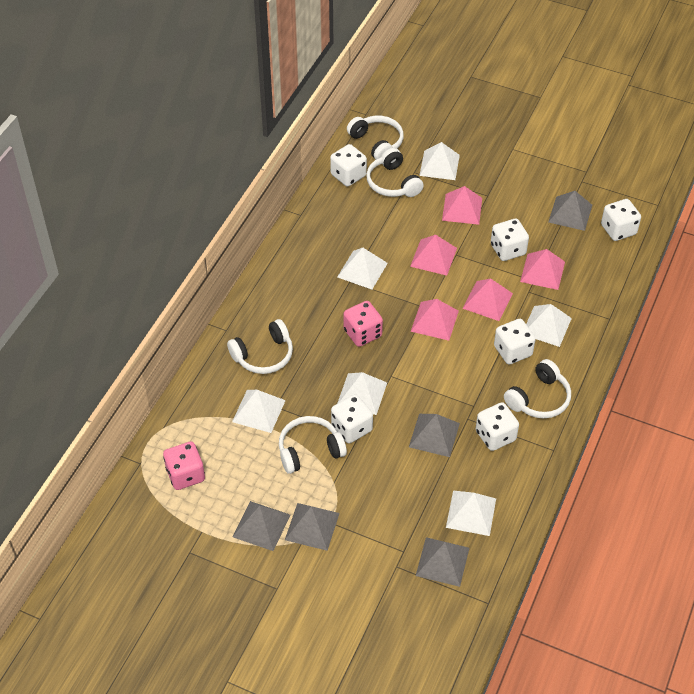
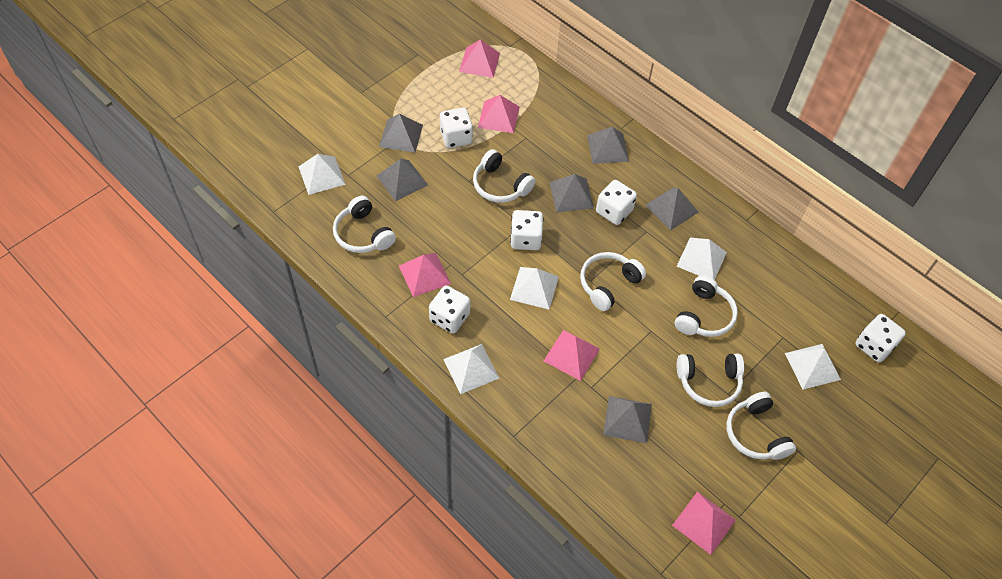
grey pyramid: [233,501,290,551] [285,503,339,551] [409,414,460,457] [416,537,469,587] [548,191,592,231] = 5 -> [377,159,428,201] [379,114,423,153] [549,174,594,212] [587,127,629,164] [603,396,652,444] [645,188,698,230] = 6
pink dice: [163,441,205,490] [343,301,383,347] = 2 -> none = 0
white dice: [330,144,367,187] [331,394,373,443] [476,402,519,451] [491,219,529,261] [494,319,536,364] [601,199,641,241] = 6 -> [429,286,470,334] [440,108,473,148] [510,210,543,250] [596,180,637,225] [855,314,906,362] = 5
white headphones: [227,319,293,374] [279,416,347,474] [347,116,404,160] [366,148,424,197] [504,359,571,418] = 5 -> [333,196,396,253] [473,149,535,203] [580,252,646,311] [675,275,738,337] [677,354,744,407] [726,392,796,460] = 6
white pyramid: [232,390,286,433] [337,248,388,290] [337,372,387,415] [419,142,460,180] [446,490,496,536] [526,304,572,347] = 6 -> [299,154,346,195] [443,344,499,394] [510,267,559,310] [676,238,727,280] [785,344,841,390] = 5

